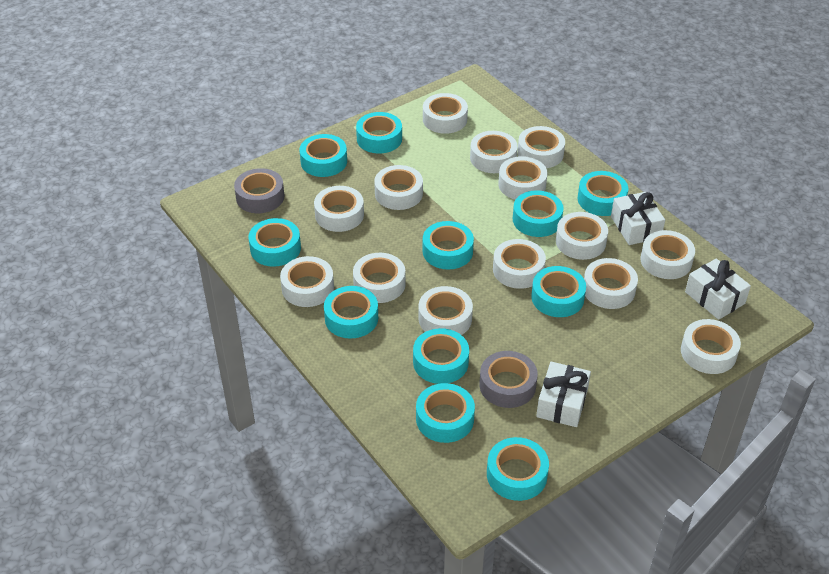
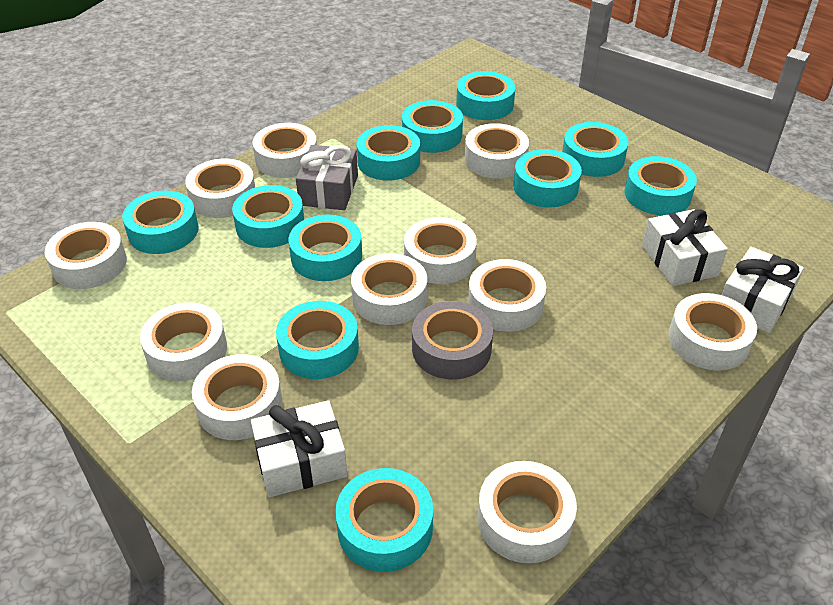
grey gift: none = 0 -> [296,145,358,210] = 1
grey tape: [234,168,285,213] [479,351,538,408] = 2 -> [412,301,493,380] = 1
white tape: [280,256,334,307] [314,186,364,232] [353,253,406,303] [374,165,423,210] [419,286,473,335] [423,93,468,134] [470,131,518,173] [493,239,546,289] [498,156,548,200] [517,126,565,168] [556,212,608,260] [584,258,638,309] [640,230,695,279] [681,319,741,374] = 14 -> [45,222,127,289] [140,302,227,381] [185,159,255,218] [192,354,283,440] [252,123,317,178] [351,253,427,325] [404,217,477,284] [465,123,529,179] [468,259,546,332] [477,461,577,563] [668,293,757,371] = 11

